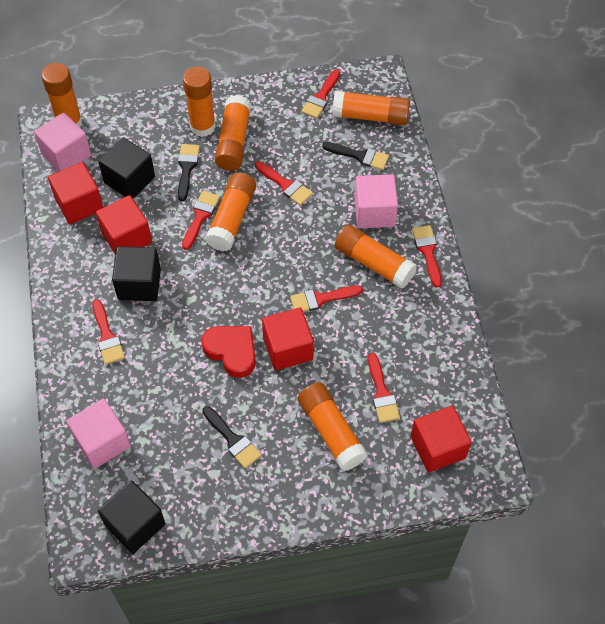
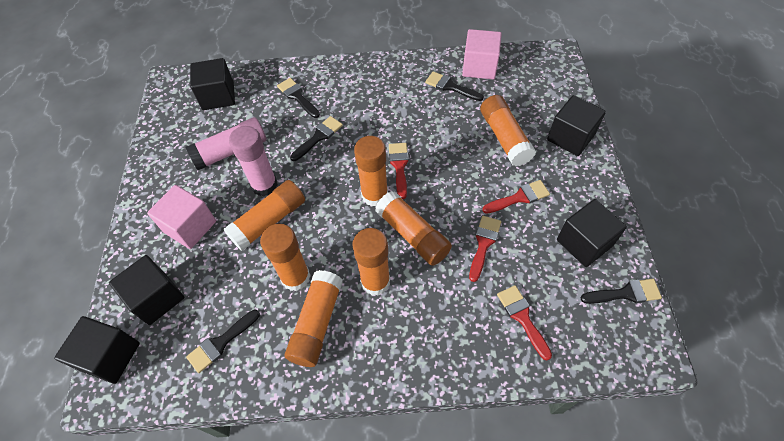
black brush: [178,144,200,201] [202,406,261,469] [322,142,389,170] = 3 -> [186,310,260,373] [277,78,320,118] [290,116,343,161] [425,71,484,101] [581,279,662,304] = 5
black cube: [98,137,155,199] [98,481,165,554] [112,246,161,301] = 3 -> [54,316,140,384] [109,255,184,325] [190,58,235,110] [547,95,606,156] [557,199,627,267] = 5
pink cube: [34,112,91,172] [66,399,131,469] [354,174,398,228] = 3 -> [147,185,216,249] [462,29,502,79] = 2
pink glue stick: none = 0 -> [185,117,266,170] [229,126,278,197] = 2
red brush: [92,300,125,364] [182,191,220,250] [255,161,313,206] [290,285,363,312] [301,69,340,118] [368,353,400,423] [412,225,442,287] = 7 -> [389,143,409,199] [469,216,501,282] [482,180,550,214] [497,285,552,361] = 4
red cube: [48,162,103,224] [96,195,152,255] [262,308,314,371] [411,406,472,472] = 4 -> none = 0
red heart: [201,326,256,378] = 1 -> none = 0

